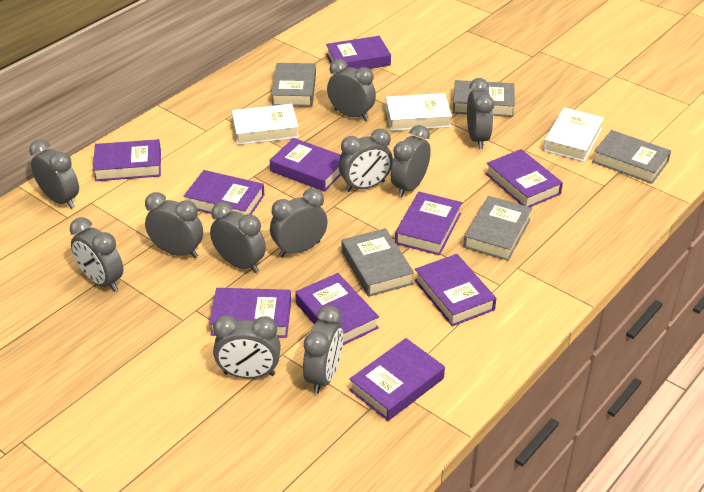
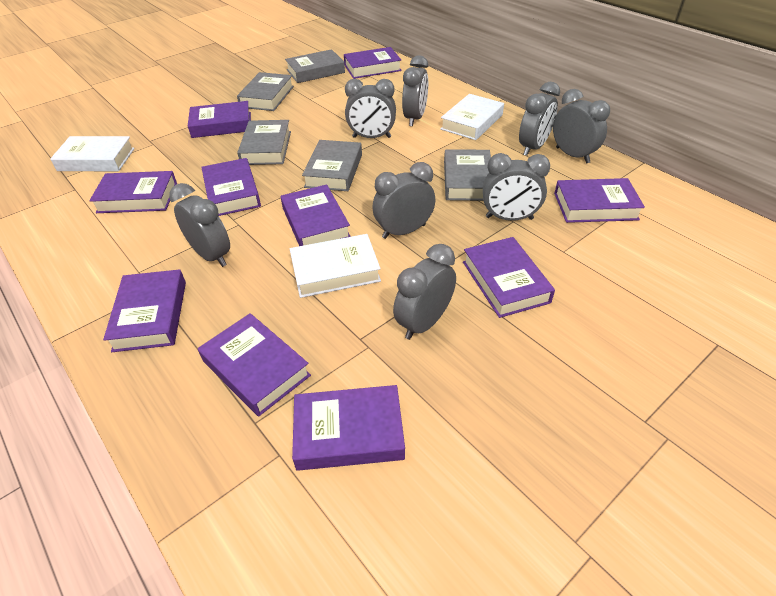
grey clock: [29,139,79,209] [70,217,124,292] [145,192,203,258] [210,202,266,273] [213,315,281,379] [270,188,328,257] [303,305,343,394] [327,59,376,121] [338,129,393,192] [391,125,431,198] [467,78,494,149] = 11 -> [169,183,230,267] [345,79,396,138] [373,162,435,239] [393,244,456,340] [402,56,428,126] [483,153,550,221] [519,82,560,156] [553,89,610,163] = 8

